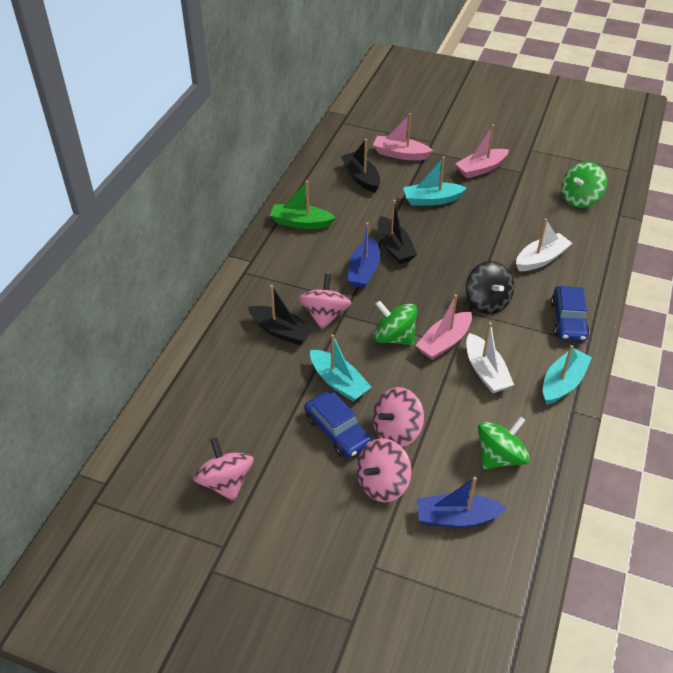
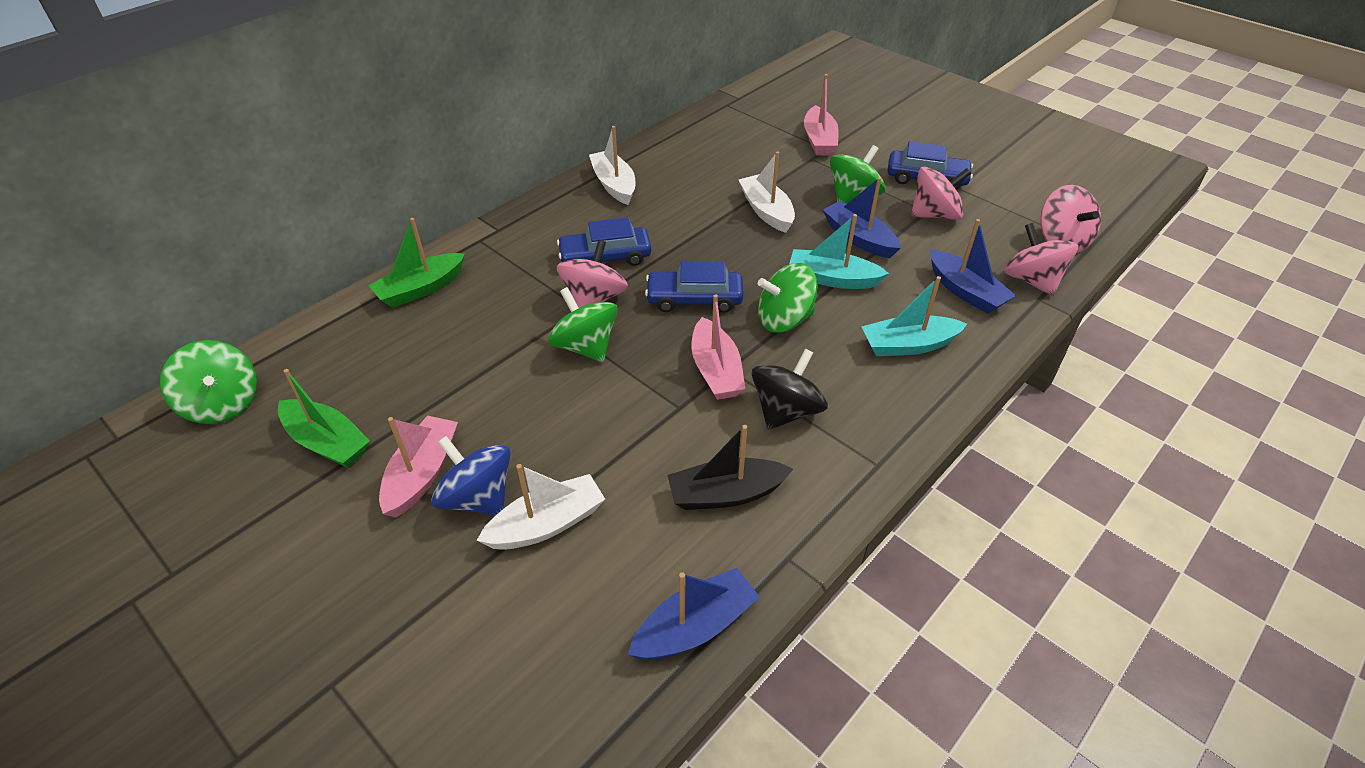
black boat: [248,285,315,345] [341,139,380,193] [378,200,417,264] = 3 -> [668,425,793,510] = 1
blue boat: [347,222,380,288] [417,477,507,528] = 2 -> [628,568,760,660] [823,177,901,258] [930,219,1016,314] = 3
blue car: [304,392,372,458] [551,286,589,342] = 2 -> [557,217,651,266] [645,261,743,313] [887,141,973,190] = 3
blue spinning top: none = 0 -> [431,436,510,516] = 1
green boat: [270,180,336,229] = 1 -> [278,369,370,468] [368,218,465,308] = 2
green spinning top: [373,300,417,345] [478,416,530,469] [561,162,607,208] = 3 -> [160,340,257,424] [548,287,618,362] [758,263,818,333] [830,145,886,203] = 4
turquoise boat: [310,334,371,402] [403,156,467,205] [543,345,592,405] = 3 -> [789,214,889,289] [861,276,967,356] = 2
white boat: [466,322,514,393] [516,219,572,271] = 2 -> [476,464,605,550] [589,126,635,205] [739,151,795,233] = 3

